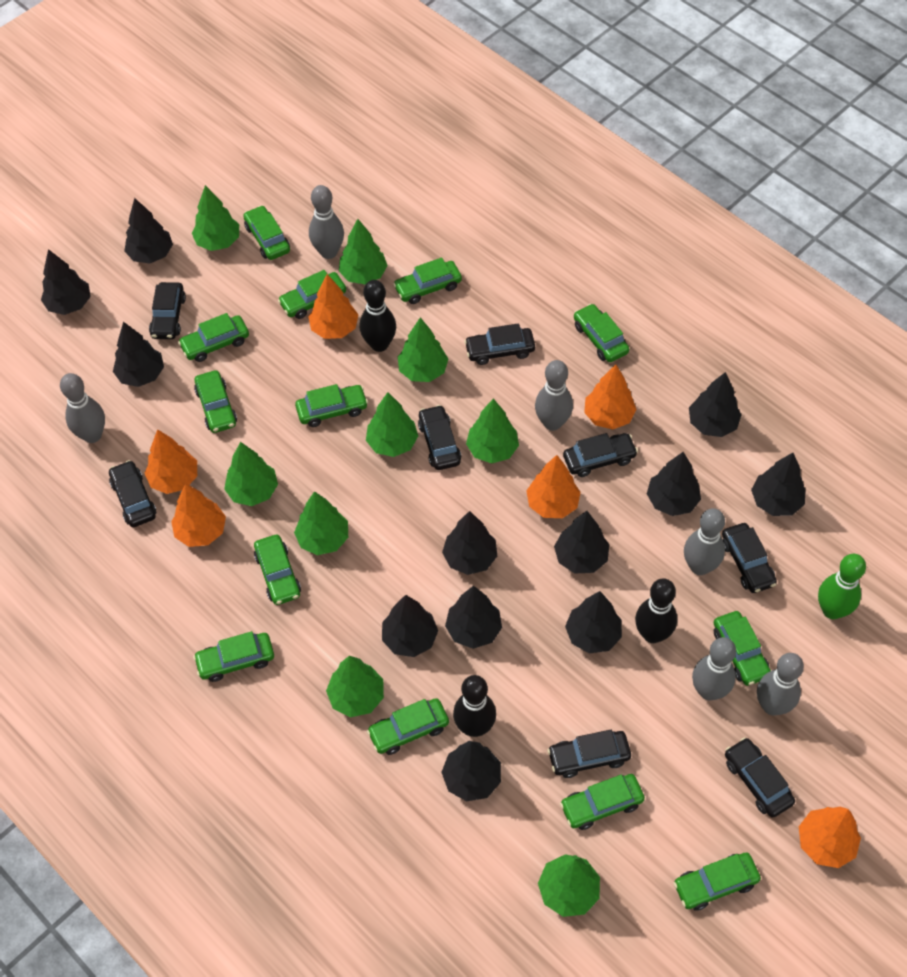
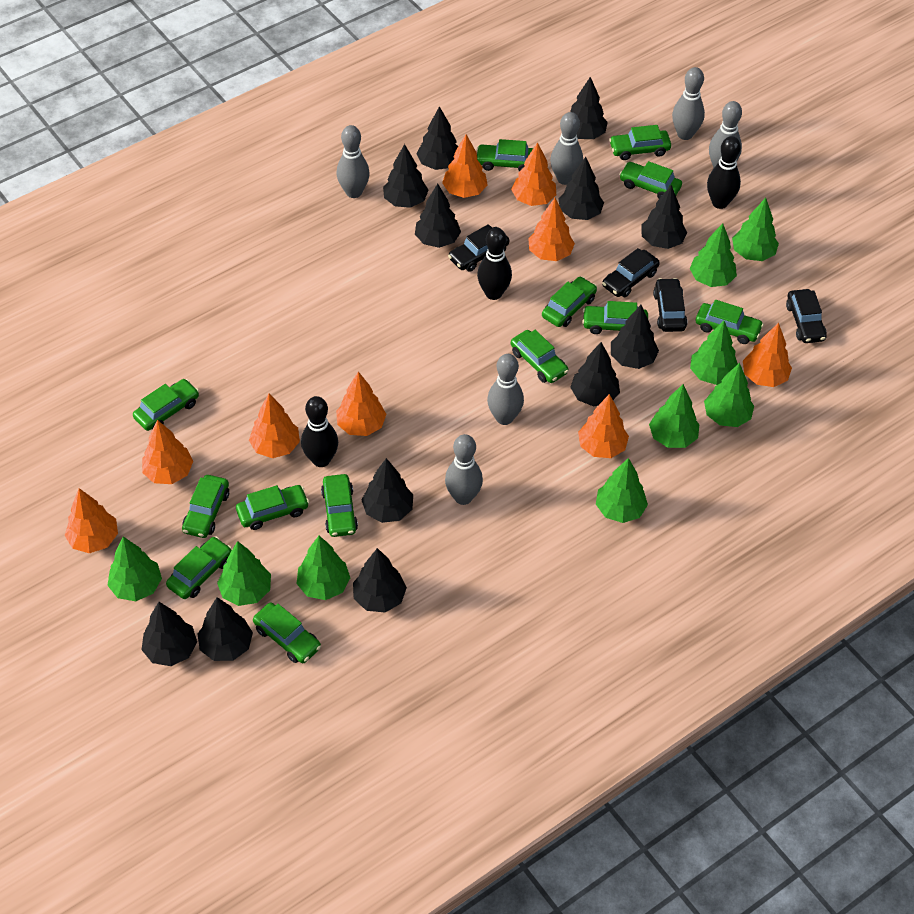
black car: [109,460,156,527] [149,282,186,339] [418,405,461,470] [464,323,535,365] [547,730,631,778] [563,433,638,477] [722,523,777,593] [725,737,795,818] = 8 -> [448,224,509,272] [602,248,660,297] [653,278,687,332] [786,289,827,343] = 4
green bowling pin: [818,554,866,619] = 1 -> none = 0
orange tree: [145,429,197,494] [171,484,226,547] [308,274,359,339] [526,455,581,518] [584,364,637,429] [799,807,861,868] = 6 -> [64,488,118,553] [142,420,193,484] [249,394,300,458] [336,372,386,436] [442,134,488,198] [511,142,556,206] [528,198,575,261] [578,394,629,458] [743,323,792,387] = 9

